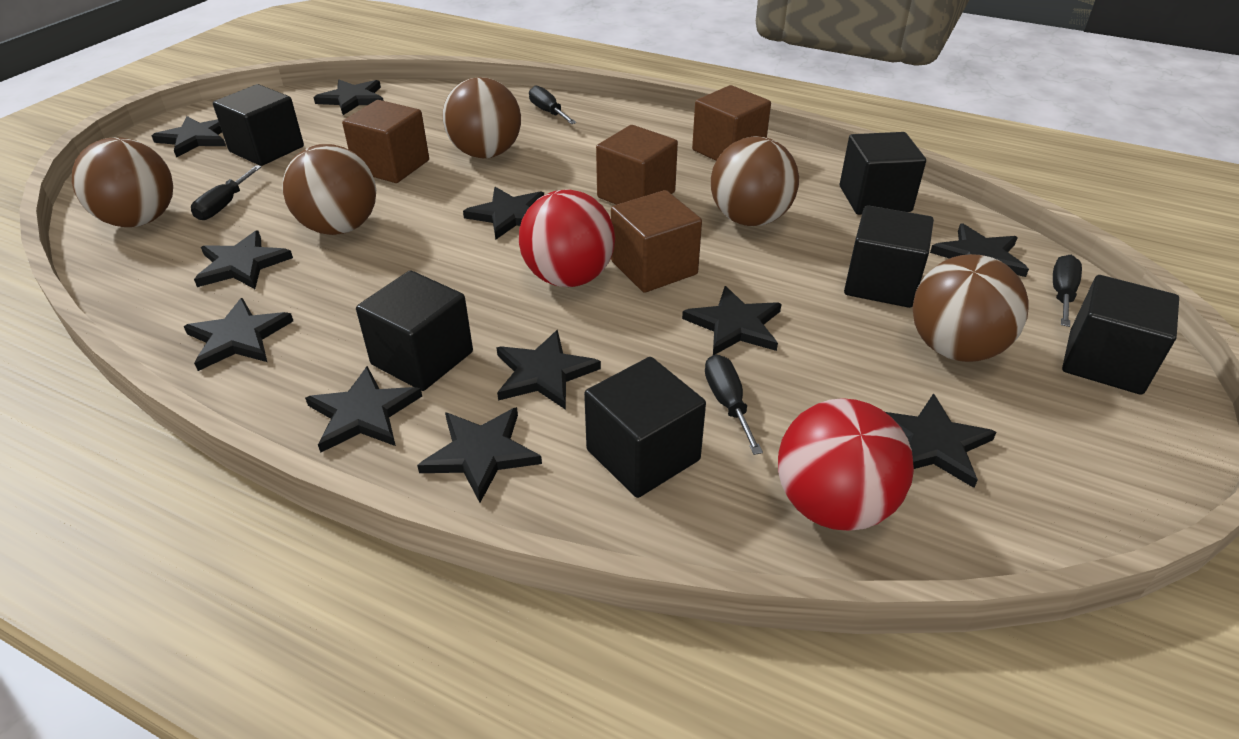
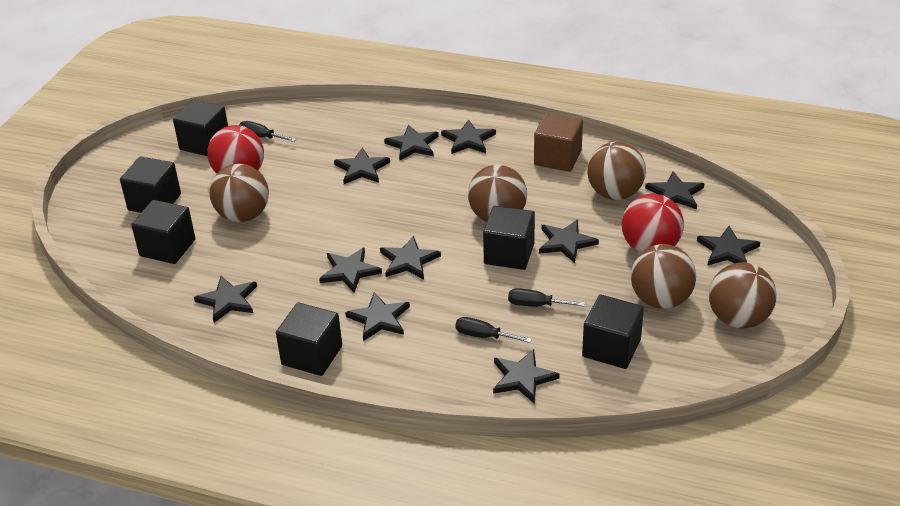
black screwdriver: [191,165,262,220] [529,85,576,124] [705,354,763,455] [1053,255,1082,327] = 4 -> [240,121,296,142] [455,317,532,343] [508,288,585,307] = 3
brown cube: [342,100,429,183] [596,125,678,205] [611,190,702,293] [692,85,771,161] = 4 -> [534,113,583,172] = 1

